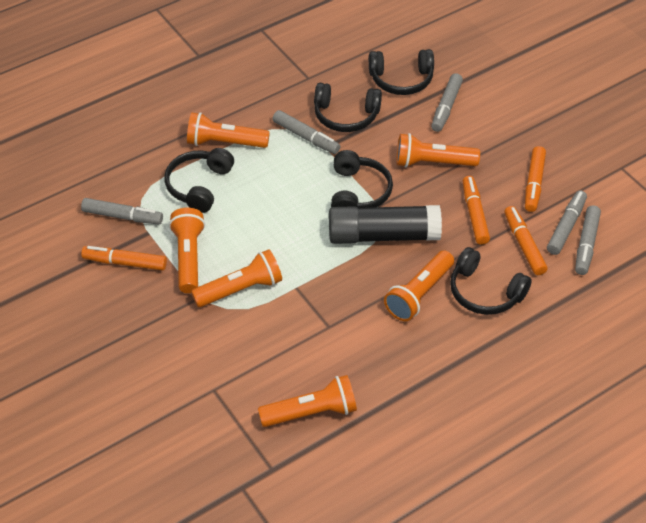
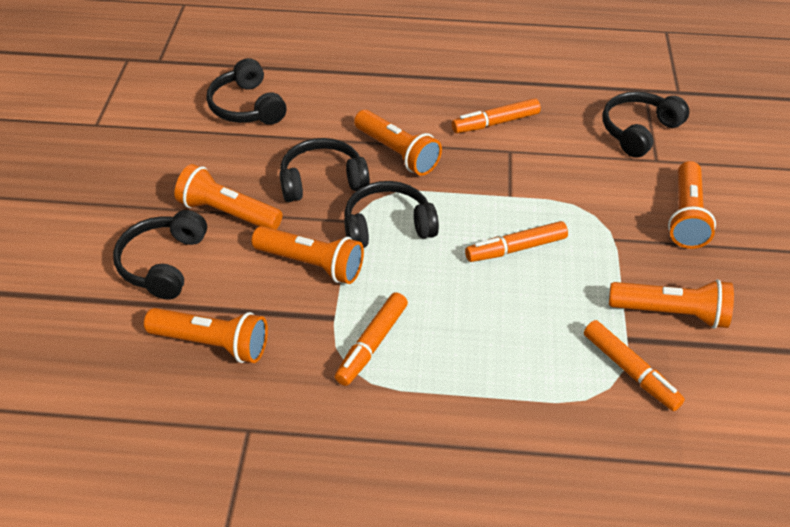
black glue stick: [329,205,442,244] = 1 -> none = 0
grey marker: [81,198,163,224] [272,110,341,154] [431,73,463,132] [547,190,587,255] [575,205,601,275] = 5 -> none = 0

